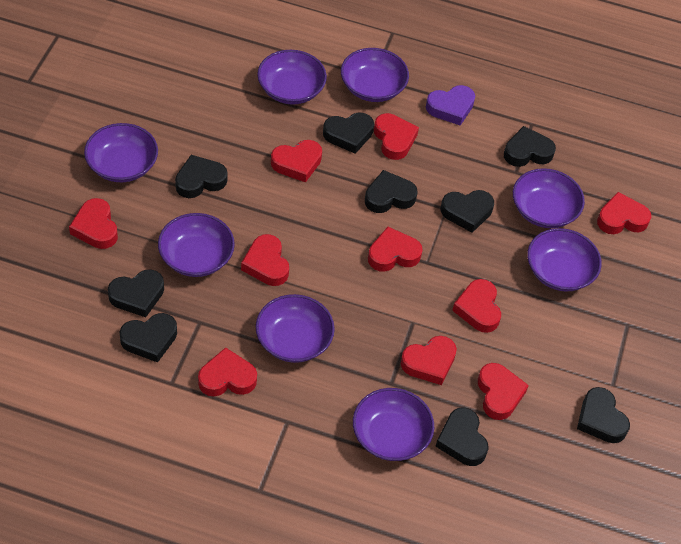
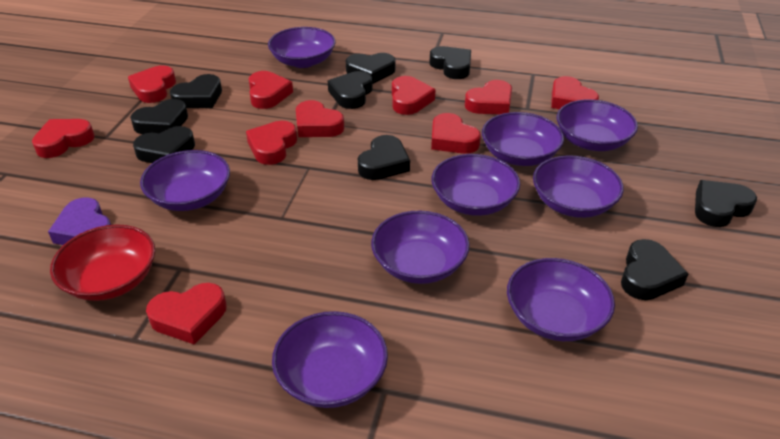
purple bowl: [84,123,158,182] [158,213,235,277] [256,294,335,363] [257,50,327,105] [341,48,409,102] [353,388,434,461] [513,168,585,228] [527,228,602,292] = 8 -> [140,150,230,211] [268,27,336,68] [272,311,388,408] [371,211,470,284] [431,154,520,216] [482,112,564,166] [507,258,615,341] [533,155,624,218] [557,99,638,151] = 9
red bowl: none = 0 -> [50,224,155,301] = 1

